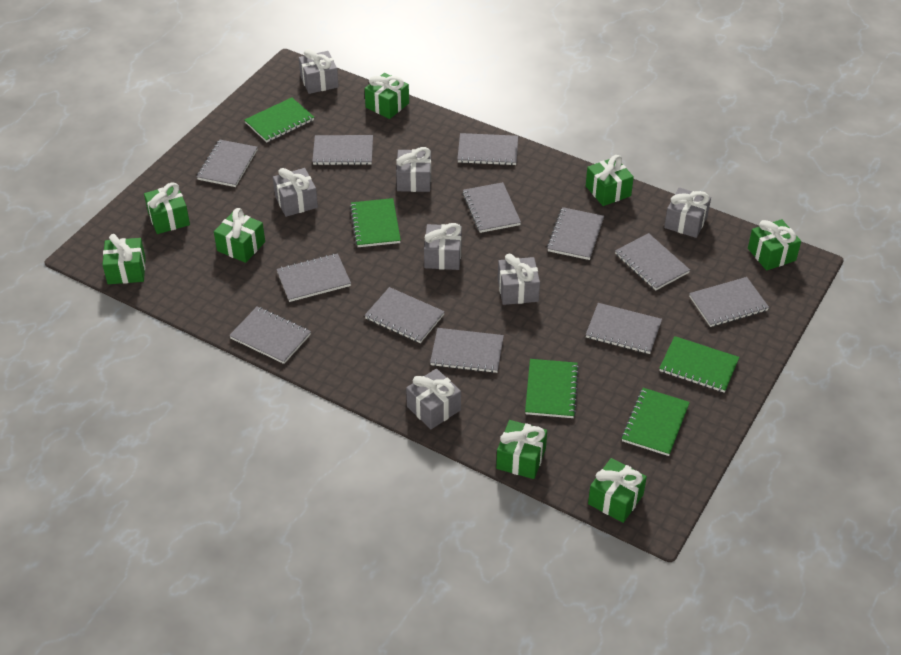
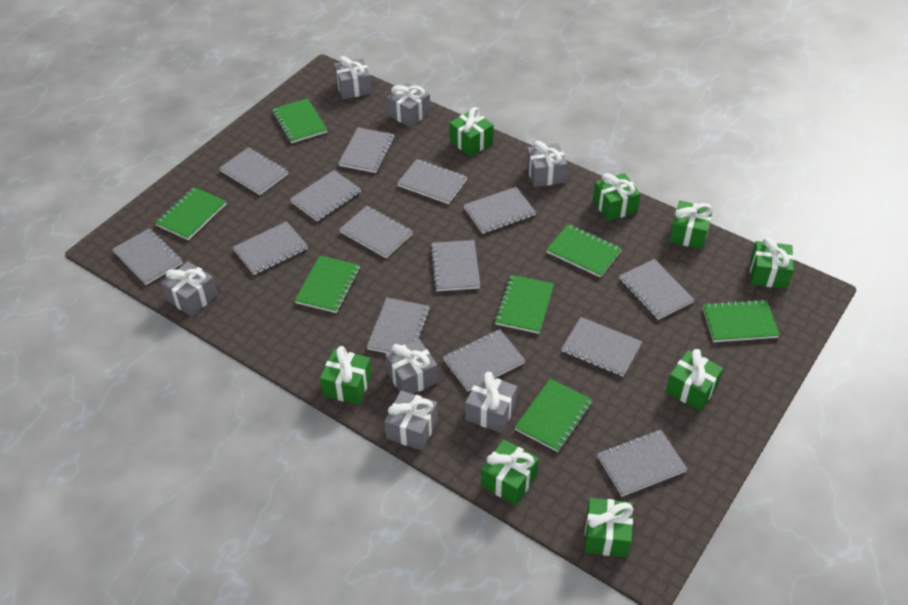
green notebook: [244,97,314,142] [350,198,401,247] [525,359,579,418] [621,388,690,456] [659,336,739,393] = 5 -> [155,187,226,240] [272,98,327,143] [294,255,360,313] [494,275,554,334] [515,379,593,452] [546,224,622,278] [702,299,780,342] = 7
grey notebook: [197,140,257,187] [229,306,311,364] [276,253,351,302] [312,135,373,165] [364,287,445,343] [430,328,504,373] [457,133,518,166] [462,182,521,233] [547,207,604,260] [586,303,662,354] [615,233,690,290] [689,277,769,327] = 12 -> [112,228,183,285] [219,147,289,195] [233,221,308,275] [290,170,361,221] [338,127,395,173] [339,206,413,258] [366,298,430,353] [397,159,467,204] [430,240,480,291] [443,329,526,391] [464,187,536,234] [561,317,642,377] [597,430,687,497] [619,259,695,320] = 14

